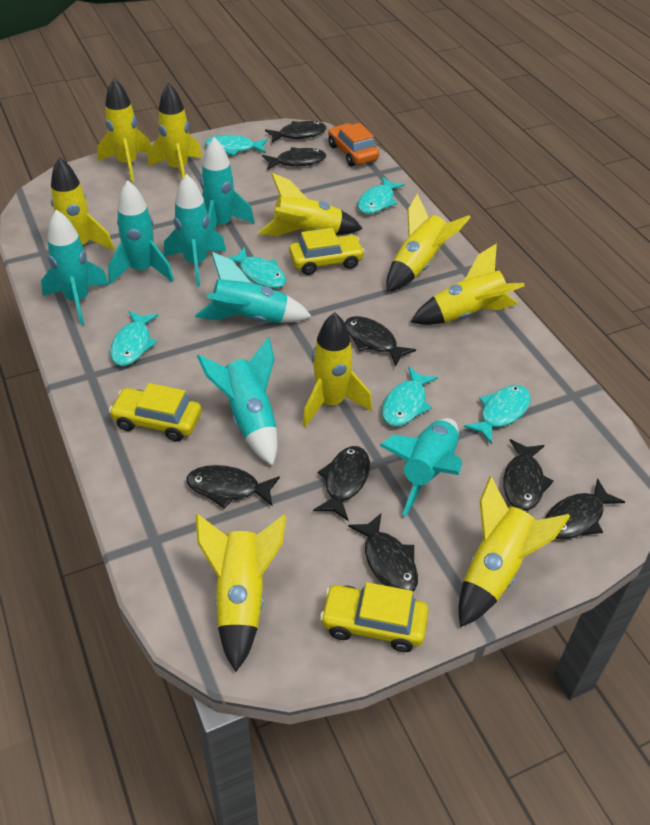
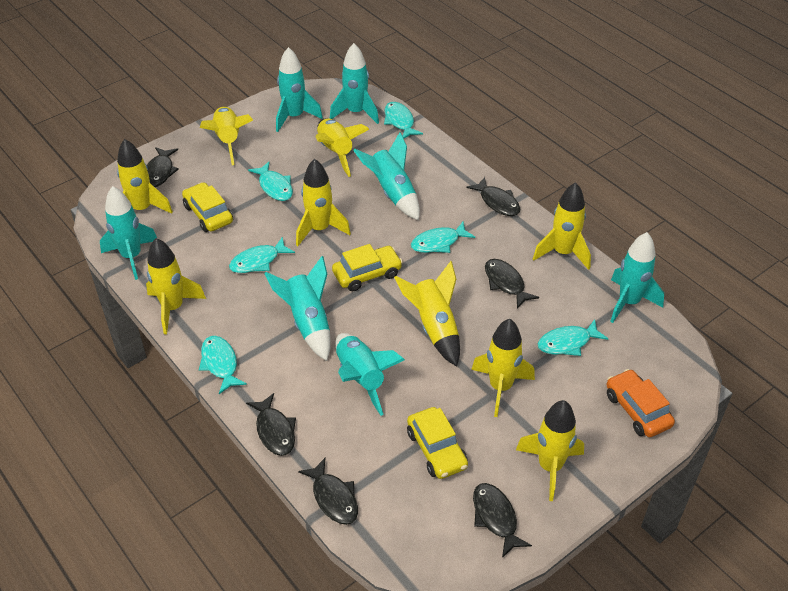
black fish: [186,465,280,508] [262,147,326,170] [265,121,326,143] [313,446,370,521] [345,316,416,366] [348,514,418,591] [503,439,554,511] [545,478,625,539] = 8 -> [147,147,179,187] [246,393,296,456] [298,458,358,525] [466,177,520,216] [473,483,532,558] [485,259,539,309] = 6

